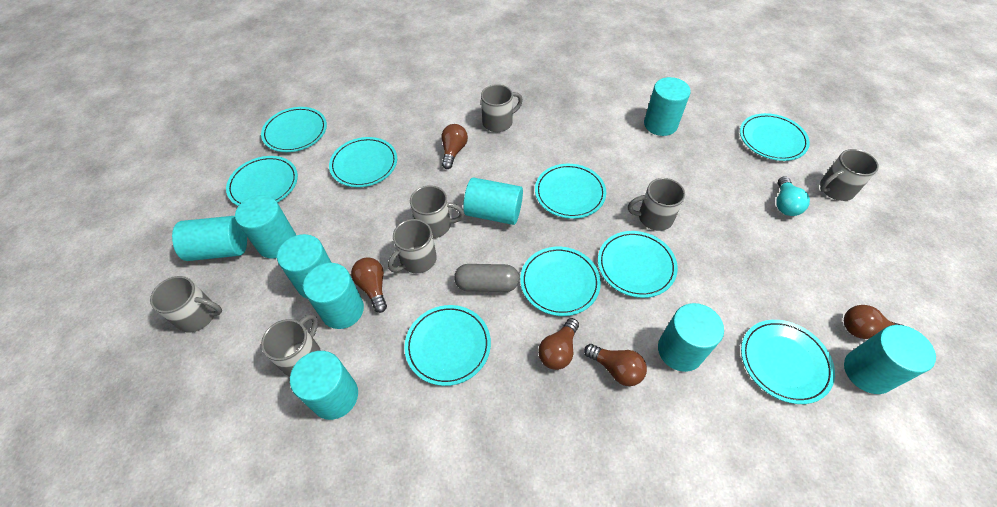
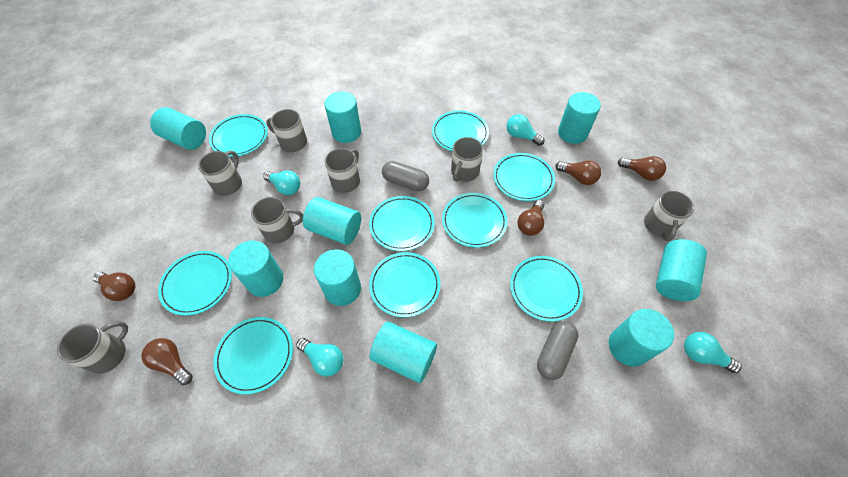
grey capsule: [454,264,520,292] = 1 -> [382,161,429,191] [537,321,579,380] = 2
turquoise light bulb: [776,176,810,216] = 1 -> [263,170,300,195] [296,338,344,377] [507,114,545,146] [684,332,742,373] = 4

